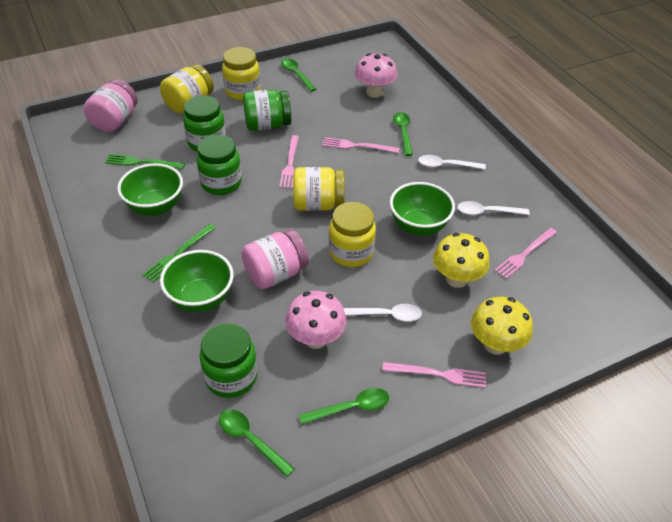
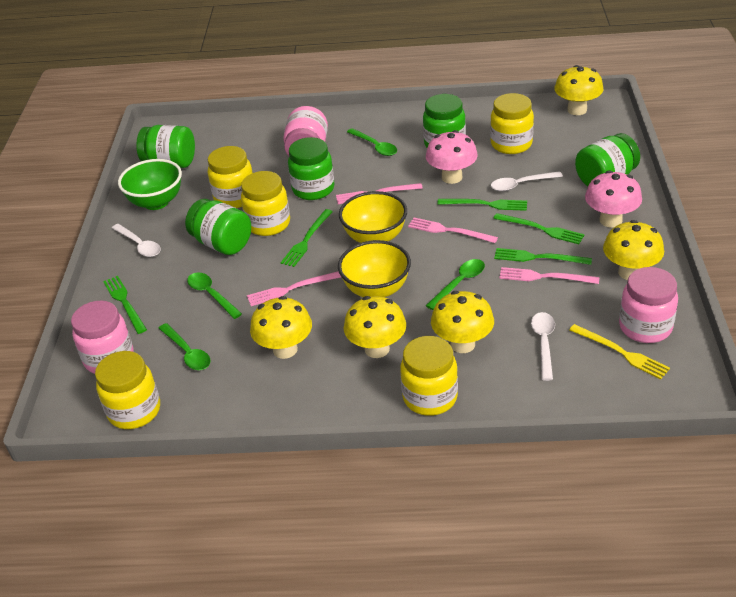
green bowl: [117,163,183,216] [160,250,234,312] [390,182,455,236] = 3 -> [118,159,182,210] = 1
green fork: [105,154,185,169] [143,224,216,282] = 2 -> [103,276,147,334] [280,209,333,267] [437,199,527,211] [493,213,585,244] [494,248,592,265] = 5
green jar: [183,95,226,152] [196,135,242,195] [200,323,258,398] [243,89,291,131] = 4 -> [136,125,195,168] [185,199,251,255] [288,137,334,200] [423,94,466,148] [575,133,640,186] = 5
pink jar: [83,79,138,132] [241,229,309,289] = 2 -> [71,301,134,374] [283,106,328,156] [619,267,678,343] = 3
yellow bowl: none = 0 -> [338,240,411,297] [339,191,407,243] = 2
yellow fork: none = 0 -> [569,324,670,379] = 1
yellow jar: [160,64,214,114] [222,47,260,101] [293,167,345,211] [329,202,376,267] = 4 -> [95,351,160,429] [208,146,253,208] [241,171,290,236] [400,336,458,416] [490,93,534,154] = 5
yellow mushroom: [433,233,490,288] [471,297,533,355] = 2 -> [250,296,312,359] [344,296,406,358] [431,291,494,353] [555,65,603,115] [603,220,664,280] = 5

